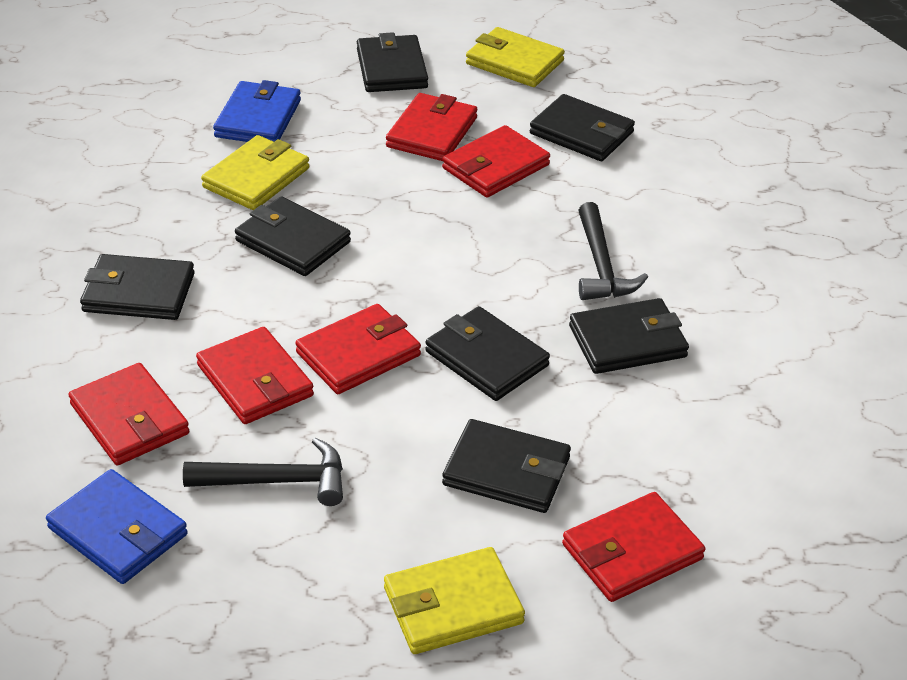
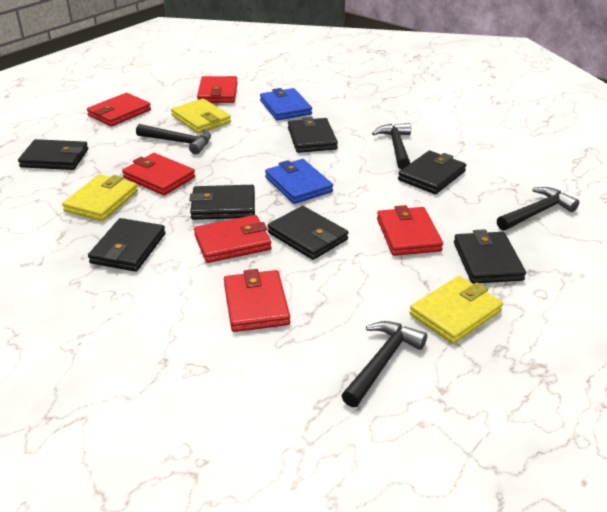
black hammer: [183,437,343,506] [578,202,648,300] = 2 -> [136,124,211,154] [341,321,427,407] [372,123,411,170] [497,187,579,231] = 4

